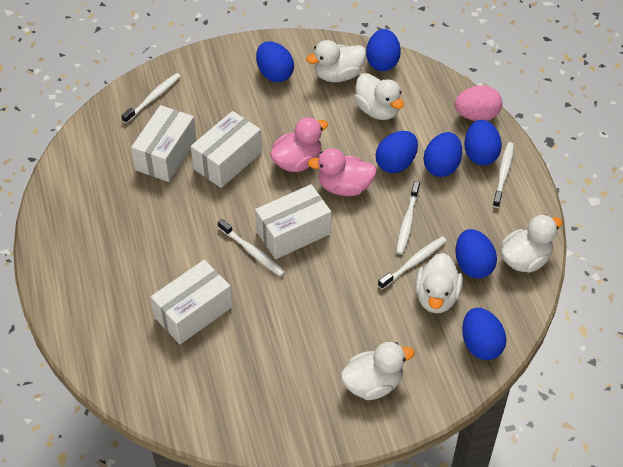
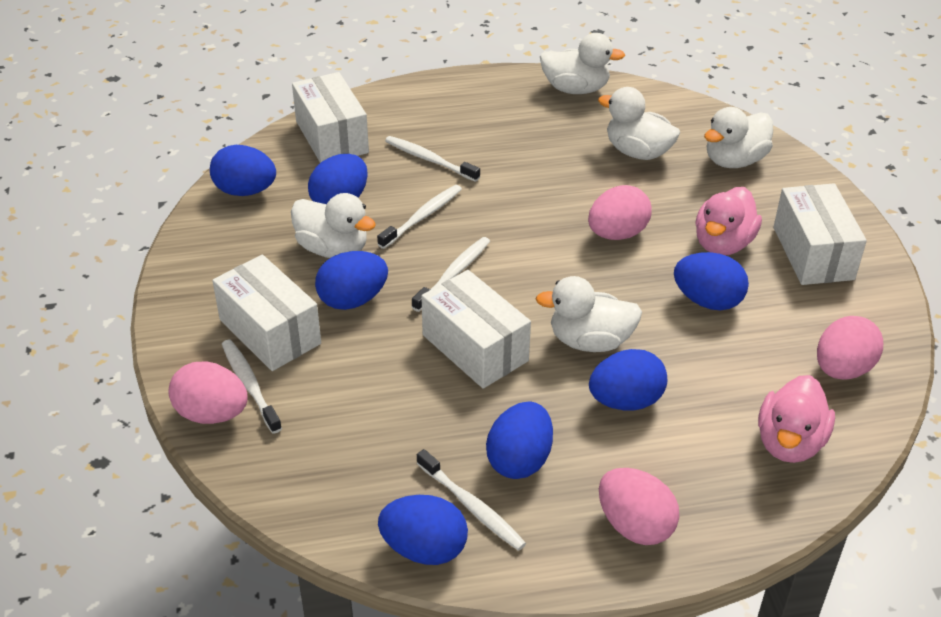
pink egg: [455,85,502,121] = 1 -> [168,361,248,424] [588,185,652,240] [599,468,679,545] [817,316,883,380] = 4

